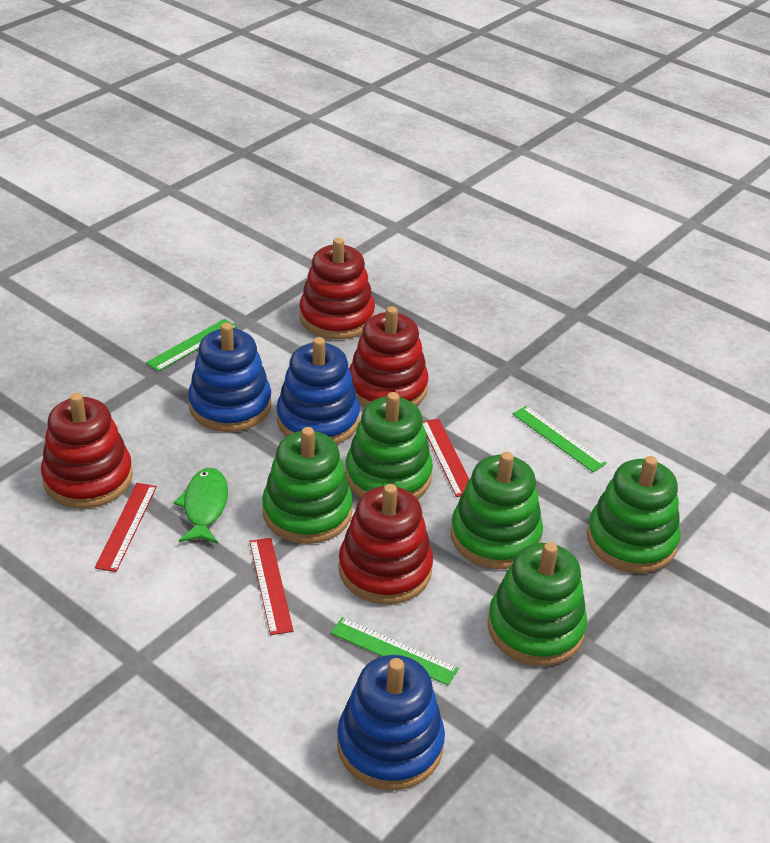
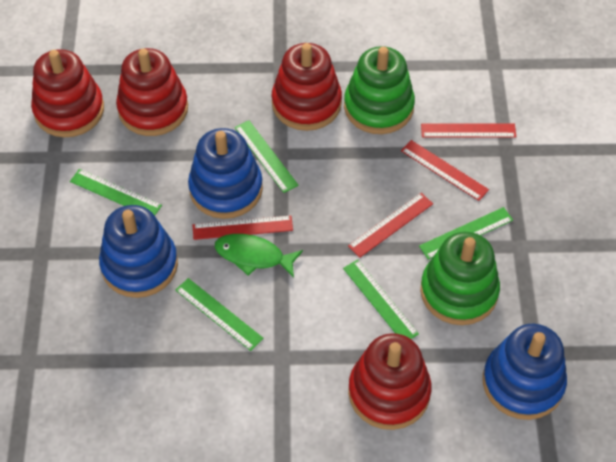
green ruler: [146,319,237,372] [331,617,459,686] [513,406,607,472] = 3 -> [70,169,162,216] [176,278,264,351] [235,120,298,193] [343,259,419,339] [419,207,513,260] = 5
green stacking toy: [262,427,353,544] [345,392,433,499] [451,452,543,569] [487,542,587,666] [587,456,680,573] = 5 -> [344,46,415,134] [420,232,500,325] = 2
red ruler: [95,483,157,572] [249,538,294,635] [422,419,469,497] = 3 -> [193,215,293,240] [348,193,433,258] [401,140,489,201] [421,123,516,138] = 4

